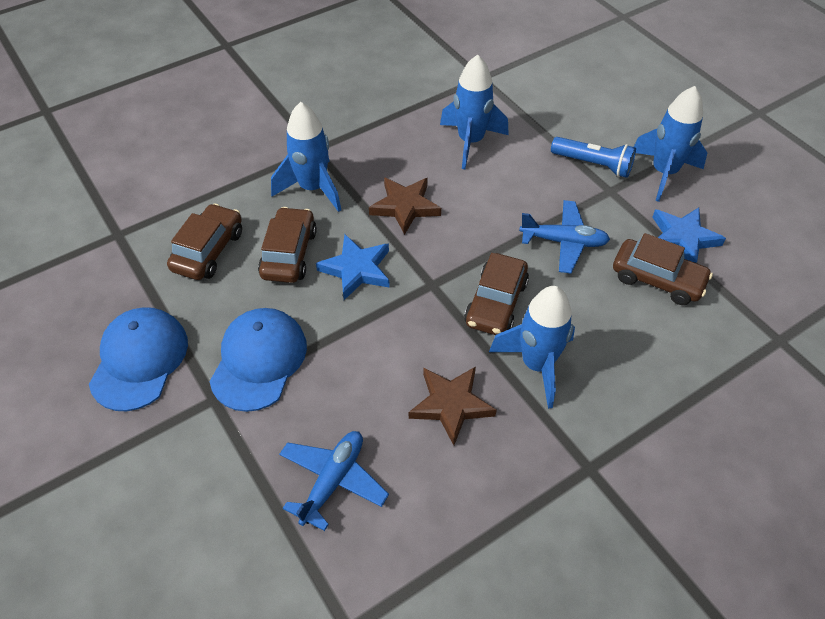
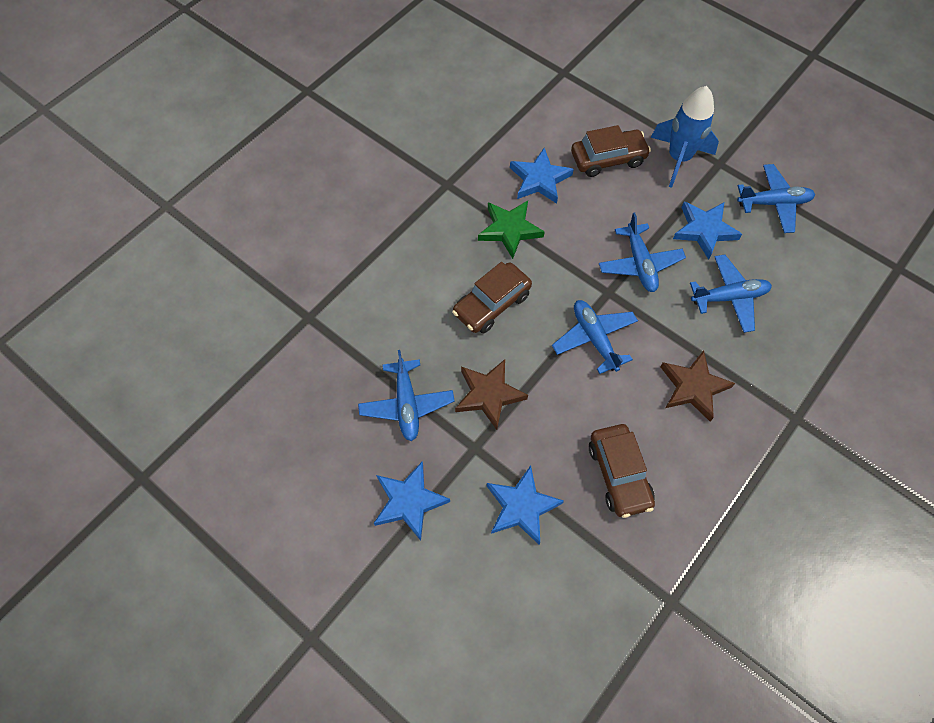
blue cap: [89,307,188,411] [210,308,307,412] = 2 -> none = 0
blue flashlight: [551,137,636,178] = 1 -> none = 0
blue plane: [279,431,389,531] [519,200,610,273] = 2 -> [358,350,455,441] [552,300,638,374] [599,212,686,292] [690,254,772,333] [737,164,815,233] = 5
blue rocket: [271,102,341,212] [440,55,509,169] [489,286,575,409] [634,86,707,202] = 4 -> [651,86,719,188] = 1
blue star: [316,235,390,300] [652,208,726,263] = 2 -> [374,461,450,541] [487,465,564,545] [510,148,574,204] [673,201,742,260] = 4
brown car: [167,203,242,280] [258,207,317,283] [464,253,529,335] [613,233,713,305] = 4 -> [452,262,532,333] [571,125,651,177] [589,424,655,518] = 3
green star: none = 0 -> [478,201,545,259] = 1

